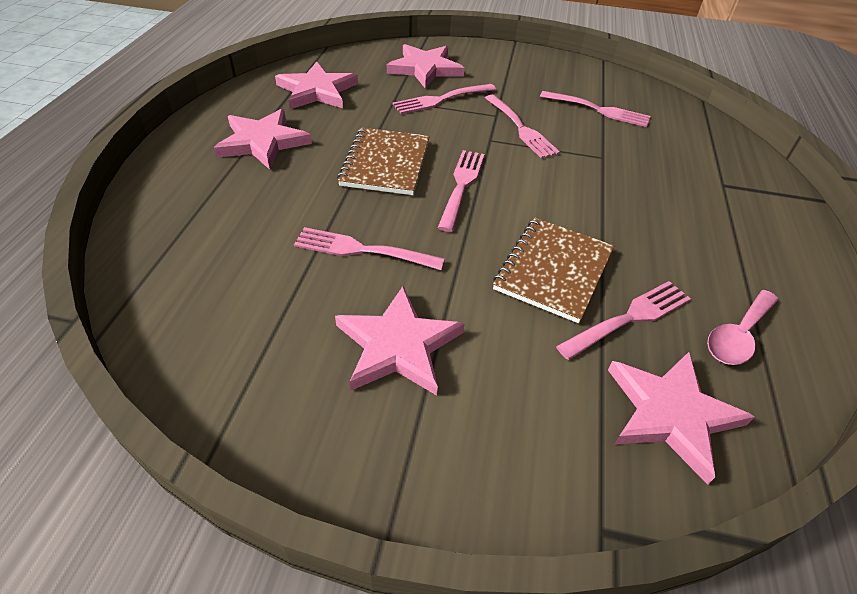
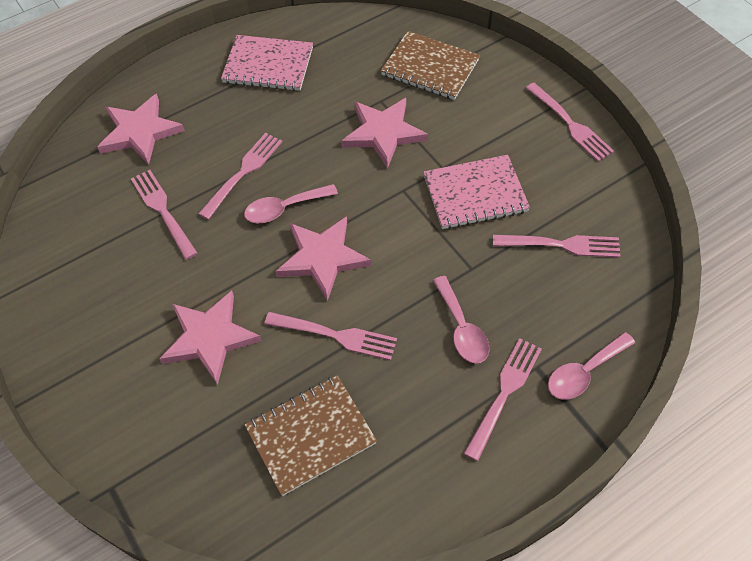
pink notebook: none = 0 -> [221,35,313,91] [423,155,530,229] = 2
pink spoon: [707,290,779,365] = 1 -> [244,184,338,223] [433,276,489,364] [548,332,635,400] = 3
pink star: [214,109,312,170] [275,62,358,109] [335,286,465,396] [387,44,464,88] [608,352,754,485] = 5 -> [97,94,185,165] [159,291,262,385] [275,216,371,301] [341,98,428,169] = 4

